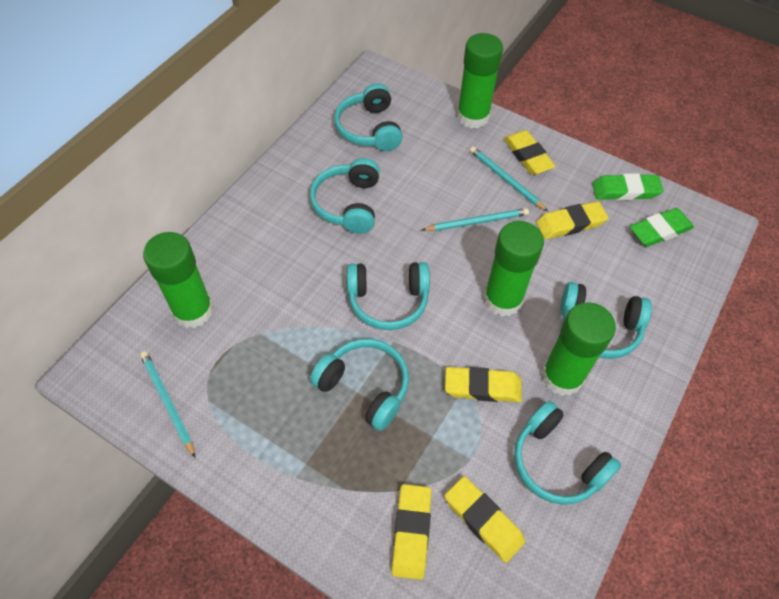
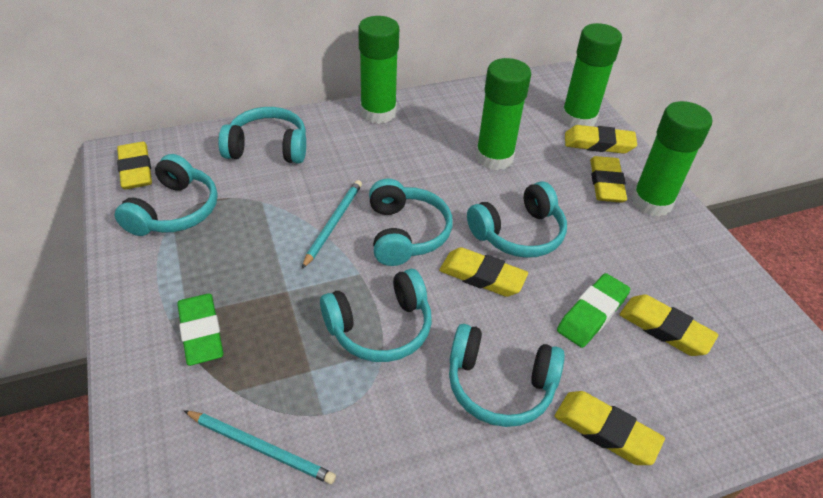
turquoise pencil: [140,351,195,458] [422,208,529,231] [470,147,548,211] = 3 -> [184,410,336,484] [302,180,362,269] = 2
yellow eraser: [391,484,432,580] [445,367,522,402] [445,476,525,563] [503,130,556,175] [536,201,608,239] = 5 -> [117,142,152,189] [439,247,528,297] [555,391,665,465] [565,125,637,154] [590,156,627,203] [619,295,718,356] = 6

